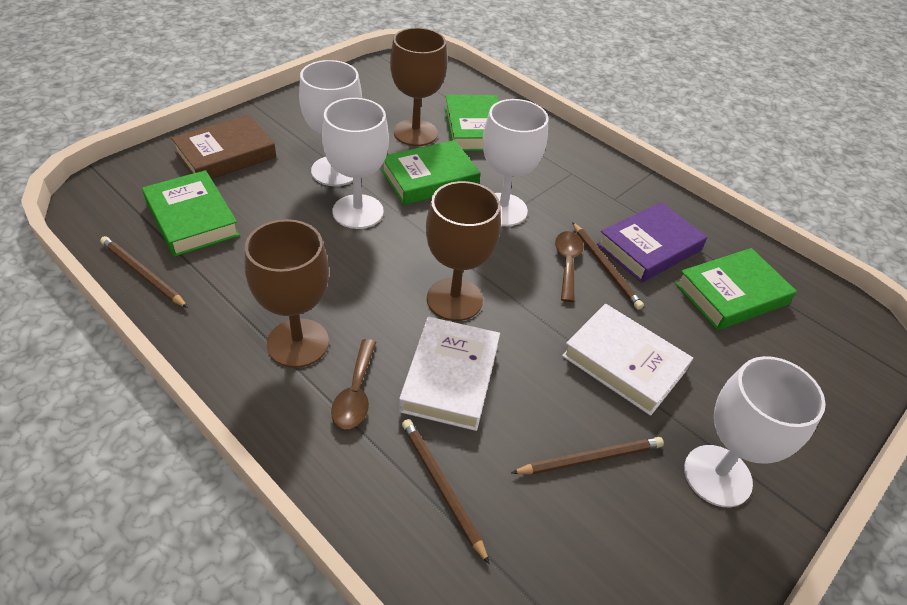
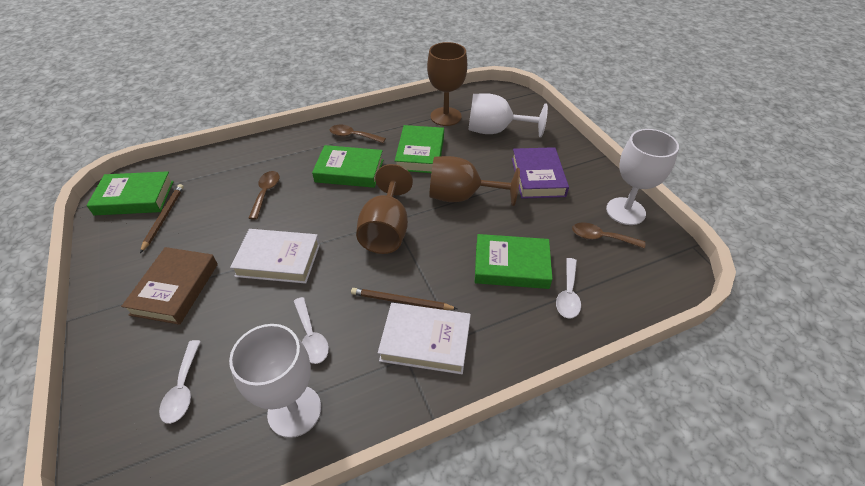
brown pencil: [100,236,188,308] [402,419,490,564] [511,437,664,475] [572,222,644,310] = 4 -> [140,184,184,253] [351,288,457,310] = 2
brown spoon: [331,339,376,429] [555,231,584,302] = 2 -> [249,171,280,220] [330,125,386,143] [572,222,645,248] = 3
white goblet: [299,60,362,186] [322,98,389,229] [483,99,549,226] [684,356,826,507] = 4 -> [229,324,321,438] [469,93,548,137] [606,129,679,225] = 3
white spoon: none = 0 -> [159,340,201,424] [293,297,329,364] [556,258,581,318] = 3

